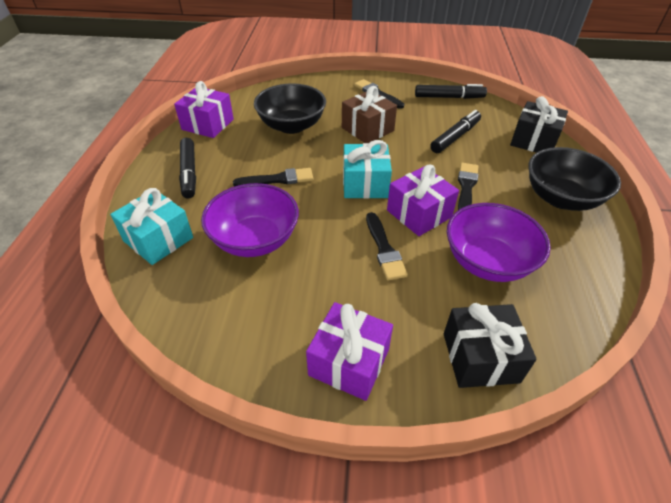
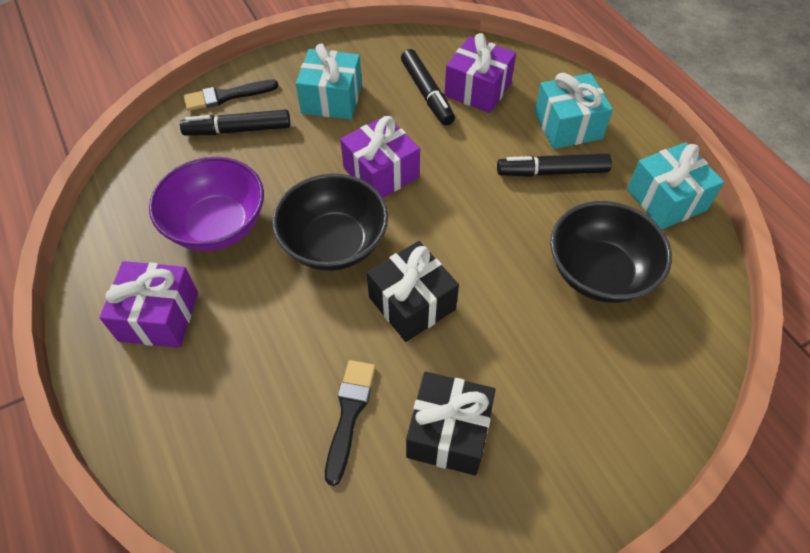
black brush: [233,168,313,186] [354,79,404,109] [366,212,408,280] [458,163,478,210] = 4 -> [184,79,278,111] [325,360,376,486] = 2
brown gift: [342,86,397,143] = 1 -> none = 0
purple bowl: [201,183,299,257] [447,203,551,282] = 2 -> [149,157,264,251] = 1
turquoise gift: [110,188,193,265] [343,140,392,199] = 2 -> [296,44,362,119] [534,73,613,149] [627,142,724,229] = 3

